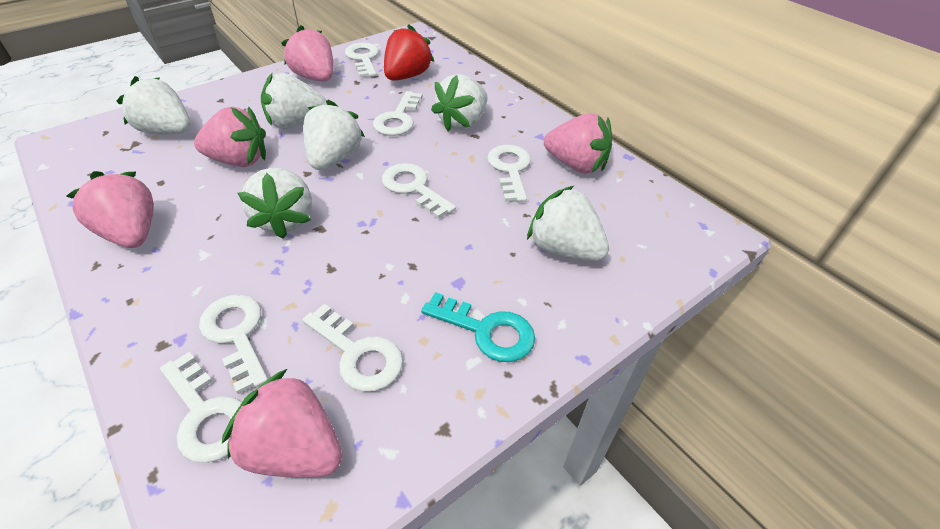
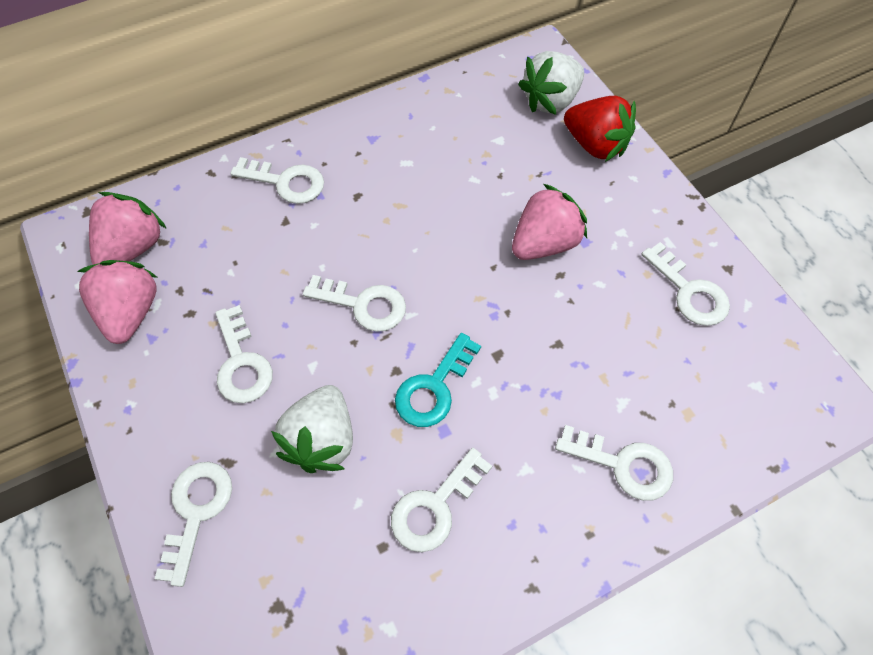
pink strawberry: [67,171,154,248] [194,107,266,167] [222,369,342,478] [281,25,333,82] [544,114,612,174] = 5 -> [77,260,158,344] [89,192,167,265] [512,184,587,260] = 3
white strawberry: [117,76,191,135] [237,168,312,239] [261,73,327,129] [303,100,365,170] [431,74,487,132] [527,186,609,261] = 6 -> [271,385,353,473] [518,51,584,115] = 2

